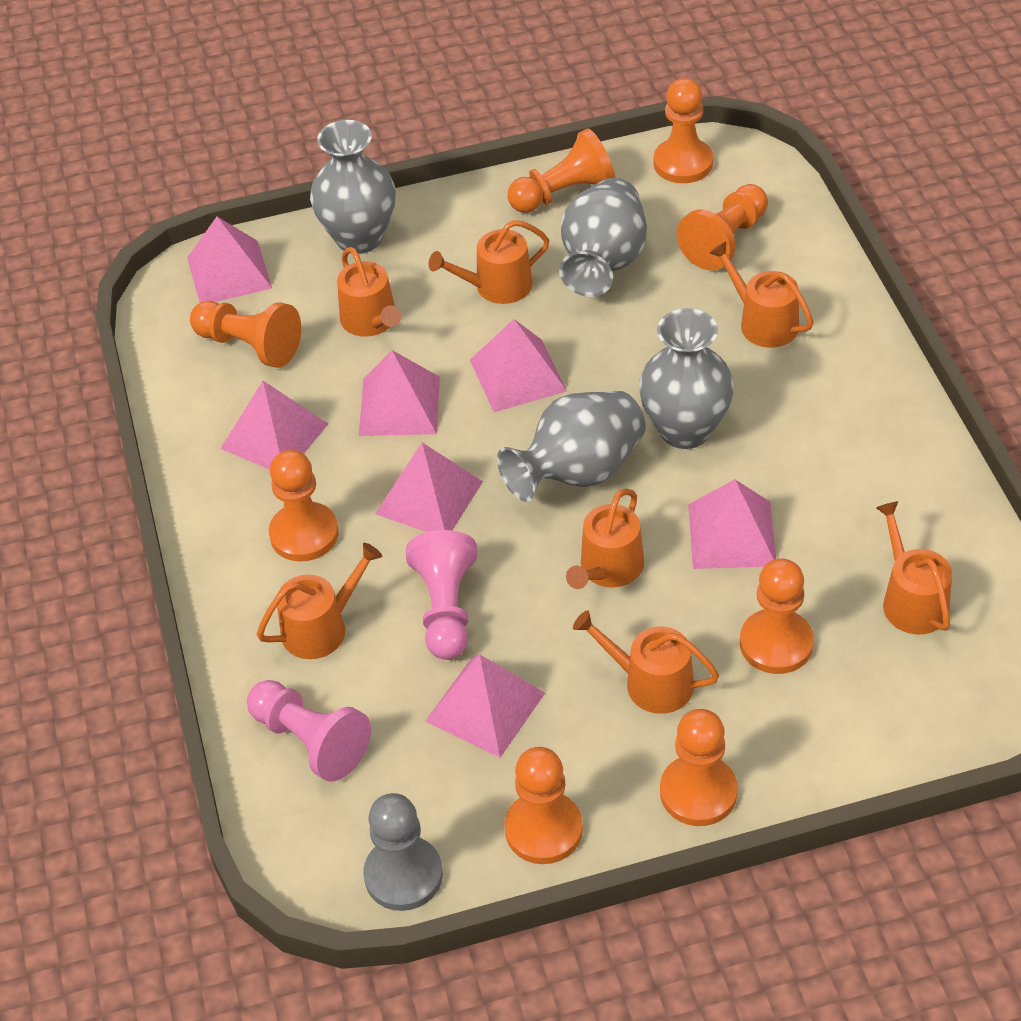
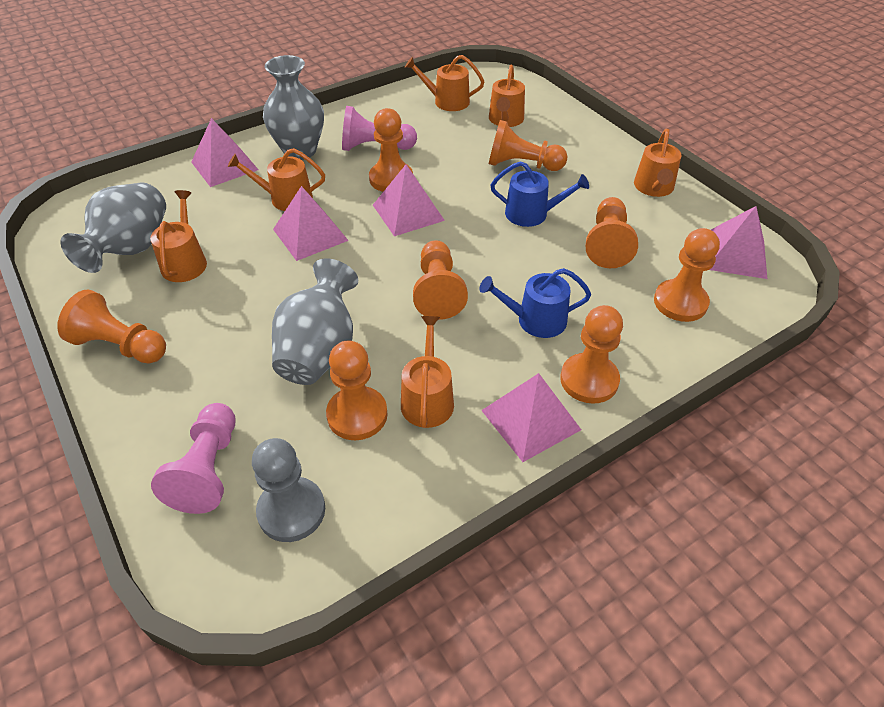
blue watering can: none = 0 -> [479,268,591,338] [490,161,589,227] = 2
grey vase: [310,120,395,254] [497,391,646,502] [559,178,647,297] [639,308,734,449] = 4 -> [60,183,166,273] [263,55,324,160] [272,258,358,385] = 3
orange watering can: [257,543,382,659] [337,247,401,337] [429,220,549,304] [566,489,644,589] [573,610,719,714] [709,241,813,348] [876,501,952,635] = 7 -> [150,190,207,282] [228,148,325,211] [401,316,454,428] [405,55,485,111] [489,65,525,127] [634,129,681,197] = 6
pink pyramid: [187,217,272,302] [221,381,329,470] [359,350,440,436] [375,443,483,532] [425,654,545,758] [470,319,567,412] [688,479,776,569] = 7 -> [191,118,259,187] [273,186,349,261] [373,164,445,236] [481,373,581,462] [709,206,767,279] = 5

